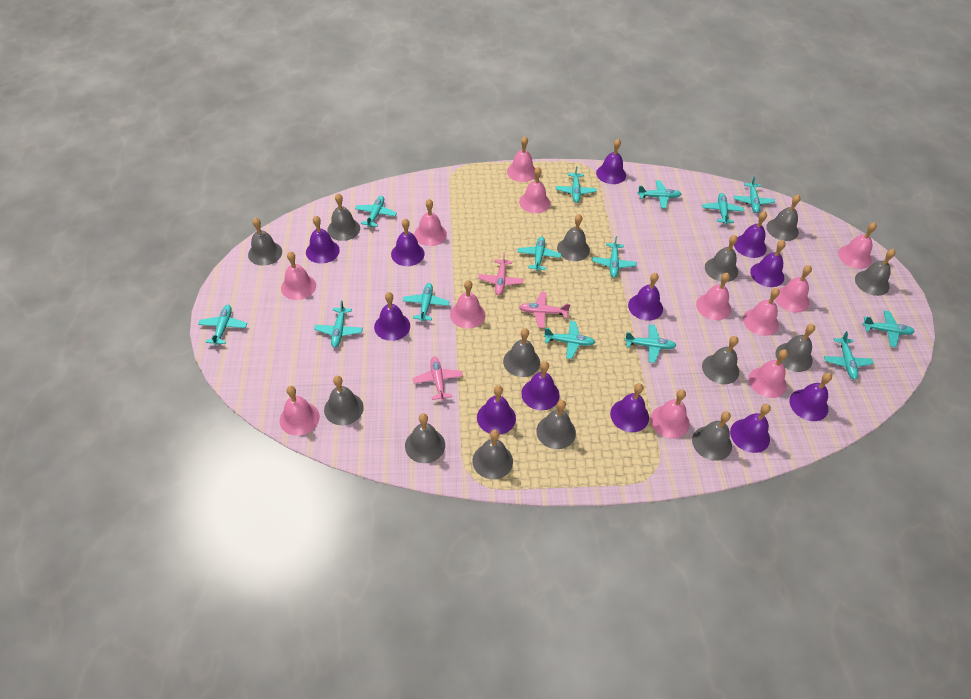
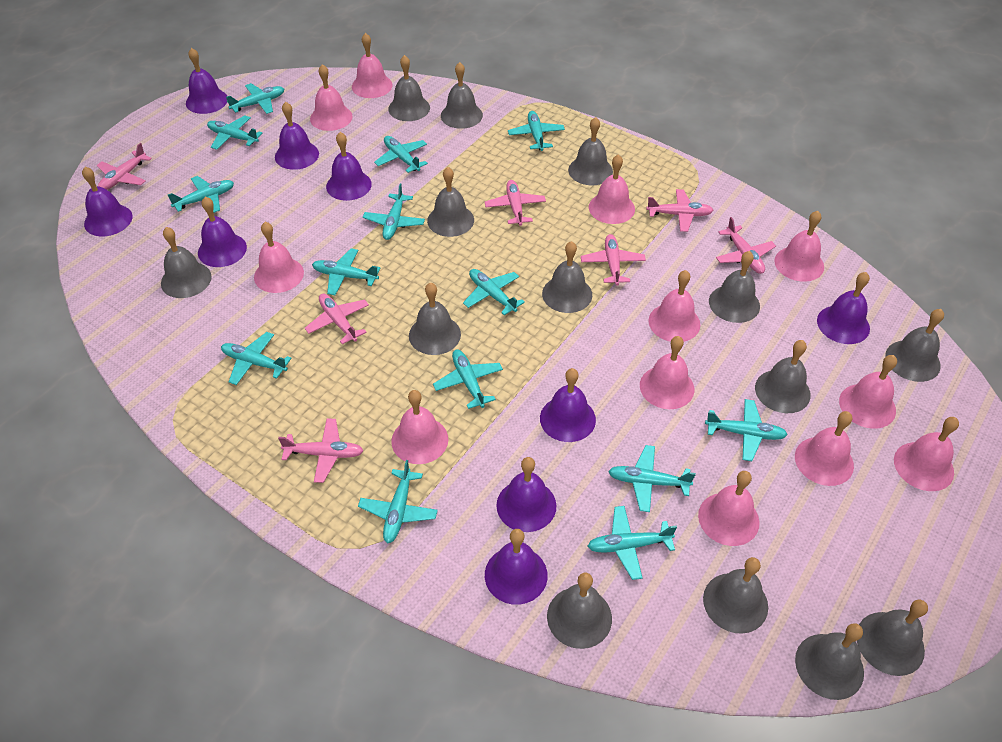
pink plane: [413,356,463,401] [478,253,524,295] [519,292,570,328] = 3 -> [97,143,152,190] [278,418,363,483] [305,294,369,344] [485,180,546,226] [581,234,646,286] [646,189,714,232] [716,217,776,274] = 7
purple bell: [306,216,340,264] [374,292,410,341] [391,219,425,266] [477,385,516,435] [521,361,560,410] [596,139,626,184] [610,383,649,432] [628,273,663,321] [730,404,771,453] [734,211,767,258] [750,240,786,287] [790,373,832,421] = 12 -> [82,167,133,237] [186,48,227,114] [198,197,247,267] [275,102,319,170] [326,132,372,201] [485,529,548,605] [496,457,556,532] [540,368,596,442] [817,272,870,344] = 9

